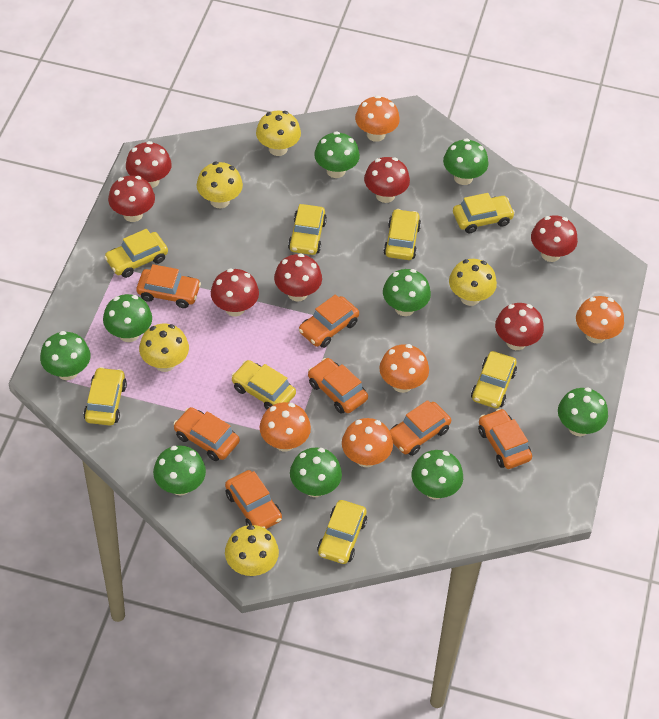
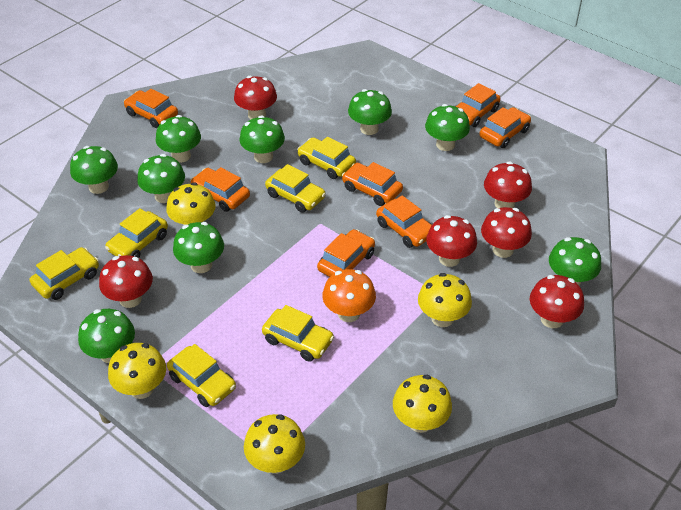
orange mushroom: [260,402,311,451] [342,418,393,467] [355,95,400,142] [379,344,429,393] [576,296,624,343] = 5 -> [322,269,376,322] = 1
red mushroom: [108,175,155,222] [126,141,172,188] [211,269,259,316] [274,253,322,302] [364,157,410,203] [495,303,544,350] [531,215,578,262] = 7 -> [99,255,153,308] [234,76,277,119] [426,215,477,267] [481,207,532,258] [484,162,532,208] [530,275,584,328] = 6
yellow car: [83,367,127,425] [104,229,168,278] [231,360,296,409] [288,204,327,255] [317,500,367,564] [383,209,421,260] [453,193,515,233] [471,351,517,408] = 8 -> [30,247,99,300] [105,208,168,258] [167,344,236,407] [262,305,334,362] [265,164,326,213] [297,137,356,179] = 6

